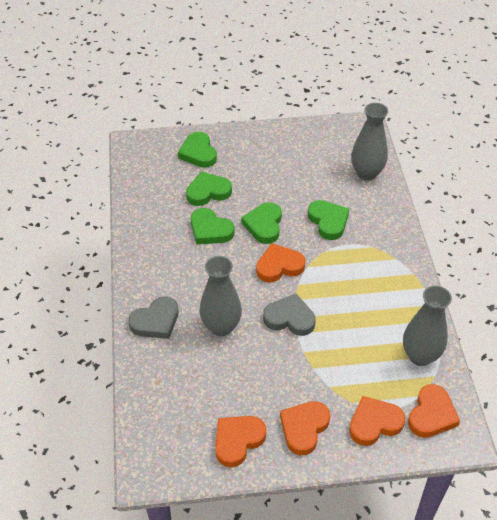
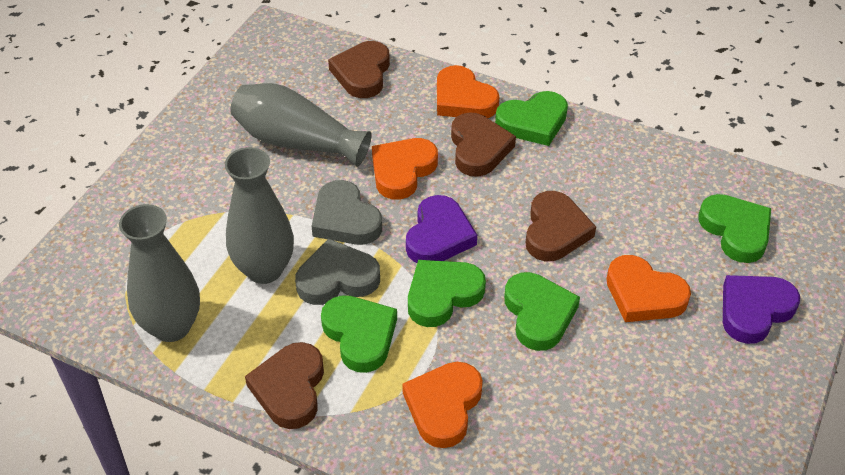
brown heart: none = 0 -> [245,342,324,429] [328,41,390,98] [451,112,516,177] [525,191,596,261] = 4
orange heart: [215,416,266,467] [256,243,305,283] [280,401,330,455] [349,396,405,446] [408,384,460,438] = 5 -> [372,138,438,200] [402,362,483,448] [437,65,499,118] [606,255,691,322] = 4
purple heart: none = 0 -> [406,195,477,263] [723,275,800,344] = 2

